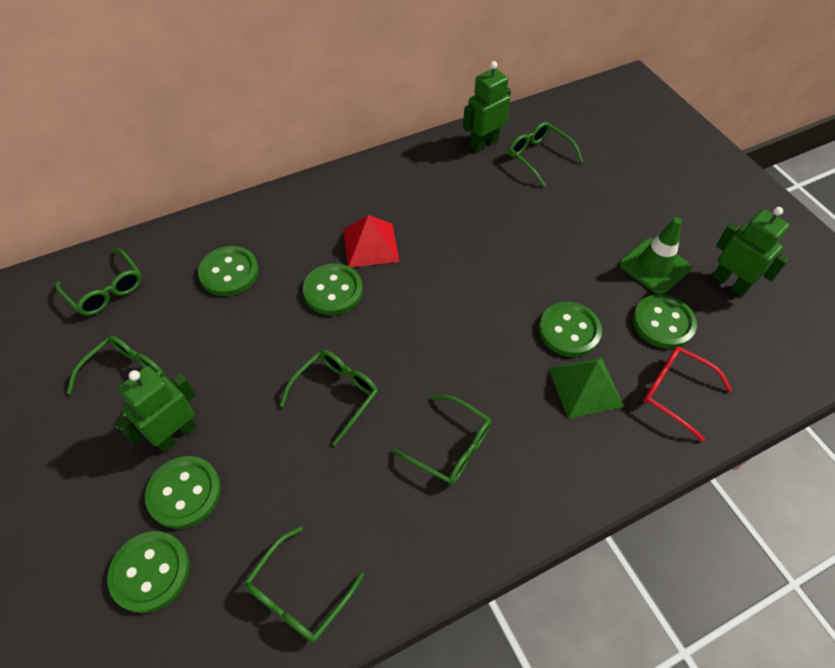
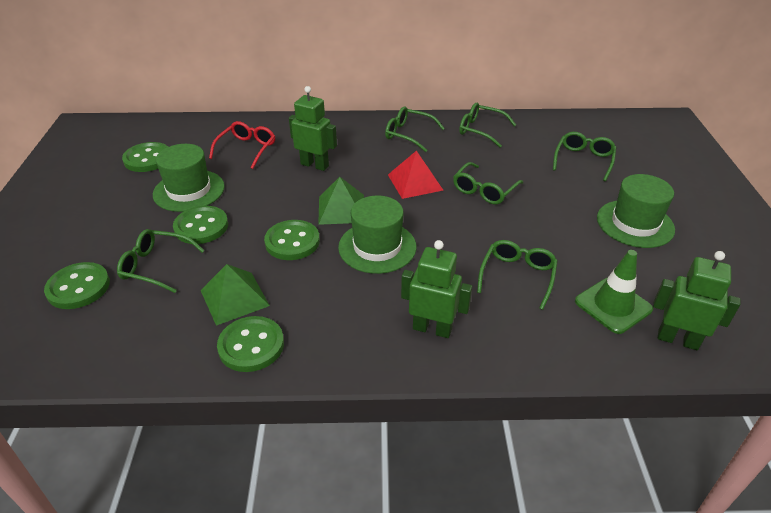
green button: [107,531,190,613] [145,456,221,529] [198,246,259,296] [303,264,363,315] [539,302,602,357] [633,294,697,349] = 6 -> [44,262,110,309] [122,142,168,172] [173,206,228,244] [217,316,284,372] [264,220,320,260] = 5
green hat: none = 0 -> [153,144,225,212] [338,196,417,274] [597,174,675,248] = 3
green pyramid: [548,357,624,419] = 1 -> [201,264,270,326] [318,177,364,225] = 2

